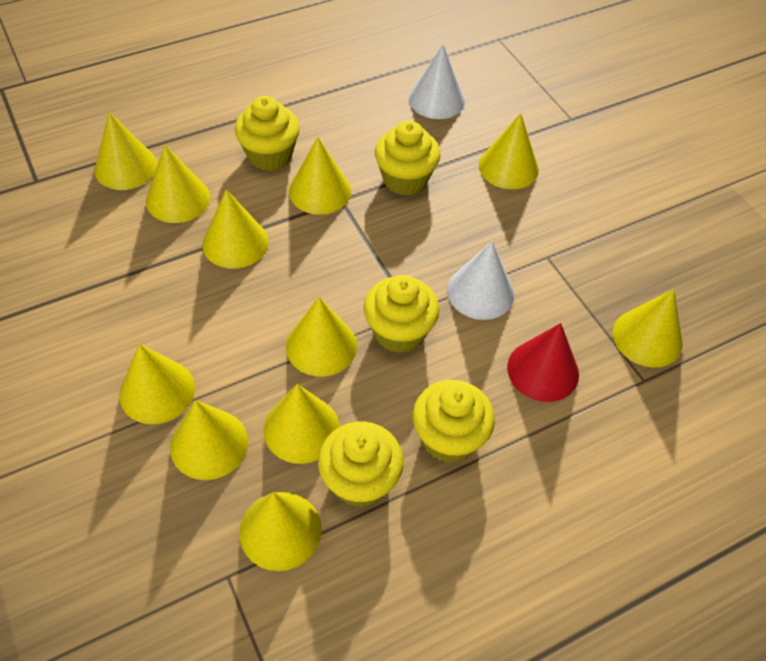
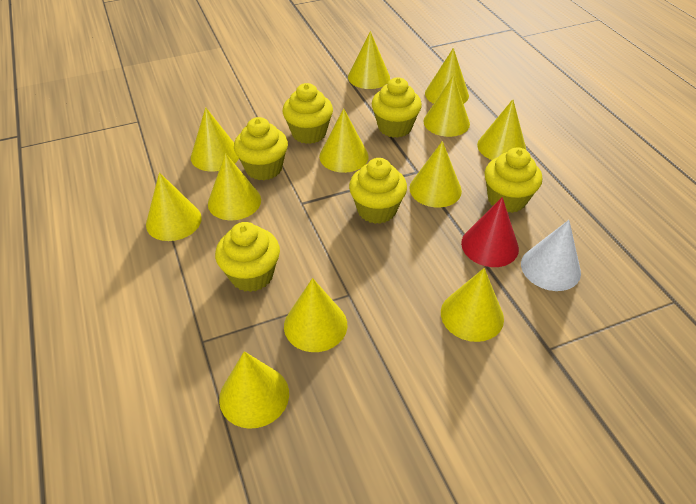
white cone: [409,45,465,119] [447,241,514,320] = 2 -> [521,220,581,291] = 1
yellow cone: [95,112,157,190] [119,344,195,424] [146,145,210,223] [170,400,248,480] [202,189,268,269] [239,492,322,571] [263,384,340,464] [286,297,357,376] [289,137,351,215] [479,113,539,189] [613,289,683,367] = 11 -> [146,172,202,241] [191,107,239,171] [208,153,261,220] [219,351,289,429] [284,278,347,352] [319,108,368,173] [348,31,390,89] [409,141,462,207] [423,75,470,137] [425,48,469,104] [441,268,504,342] [477,99,526,160] = 12
yellow cupcake: [235,96,300,171] [318,422,404,507] [364,275,439,353] [375,120,440,196] [413,380,495,463] = 5 -> [215,222,280,292] [234,117,288,180] [282,83,333,144] [349,158,407,224] [372,77,422,138] [484,147,542,213] = 6

